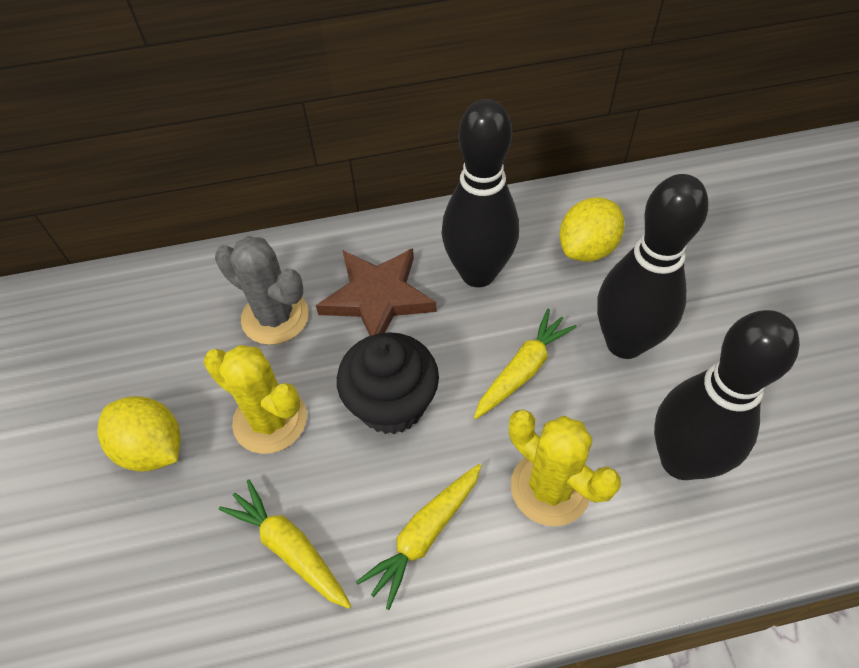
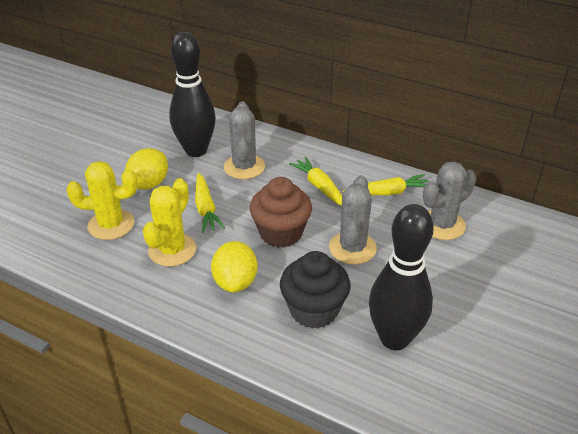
black bowling pin: [441,99,519,287] [597,174,709,359] [654,310,800,480] = 3 -> [169,32,216,157] [369,204,433,350] = 2
brown cupcake: none = 0 -> [250,177,312,248] = 1
brown star: [316,248,437,336] = 1 -> none = 0
grey cactus: [215,236,309,345] = 1 -> [224,101,265,179] [329,175,377,264] [423,161,476,240] = 3

